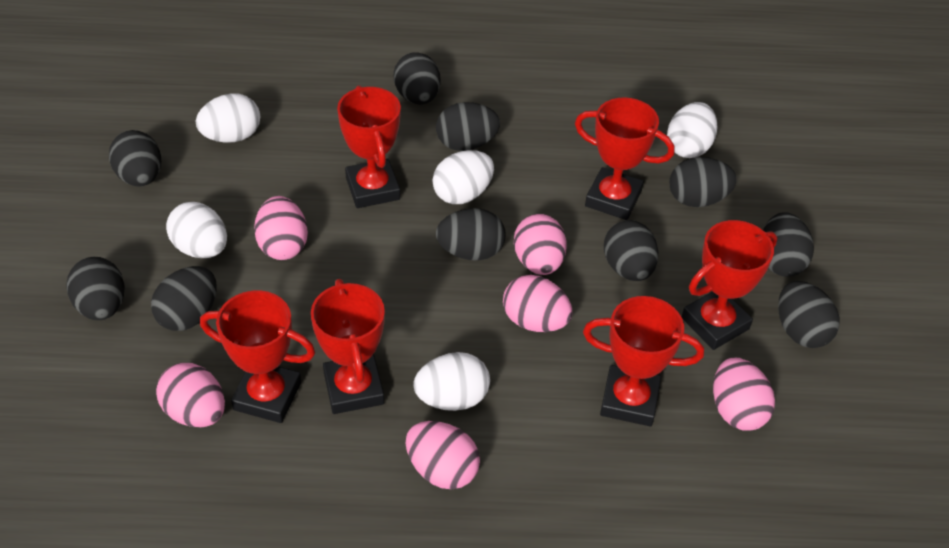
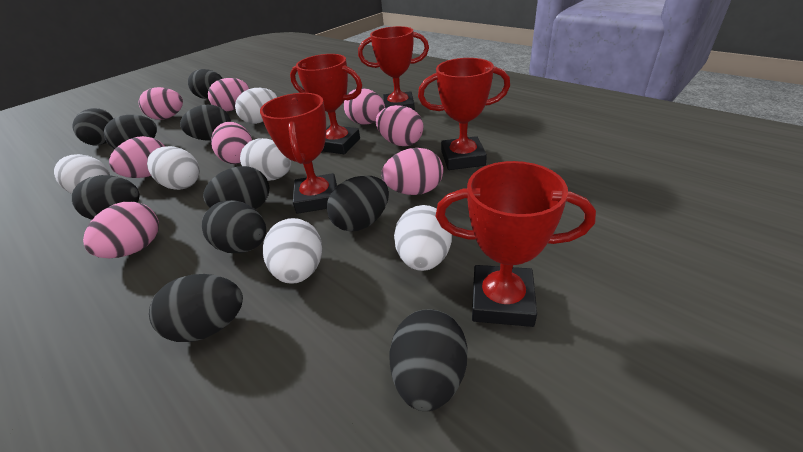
pink egg: [156,363,225,427] [254,196,308,260] [406,421,480,489] [503,275,572,332] [514,214,567,275] [713,358,775,431] = 6 -> [83,202,159,258] [109,136,165,178] [138,87,183,120] [208,78,249,111] [211,122,252,164] [344,88,385,125] [376,105,423,146] [381,148,443,195] = 8
red trophy: [200,291,315,423] [311,279,385,414] [337,85,401,208] [575,97,675,220] [583,296,704,426] [682,220,777,350] = 6 -> [260,93,337,214] [290,54,362,154] [358,26,429,111] [418,58,510,170] [435,161,596,327] = 5
white egg: [166,202,227,258] [196,93,260,143] [413,352,490,411] [432,150,494,204] [667,102,718,158] = 5 -> [54,154,110,194] [147,146,200,190] [235,88,277,124] [240,138,292,181] [263,218,322,284] [394,205,452,271] = 6

